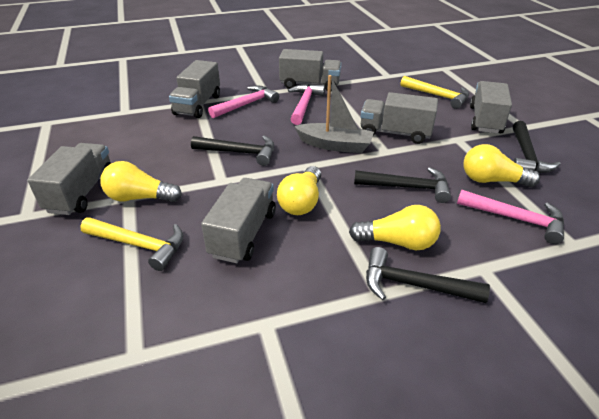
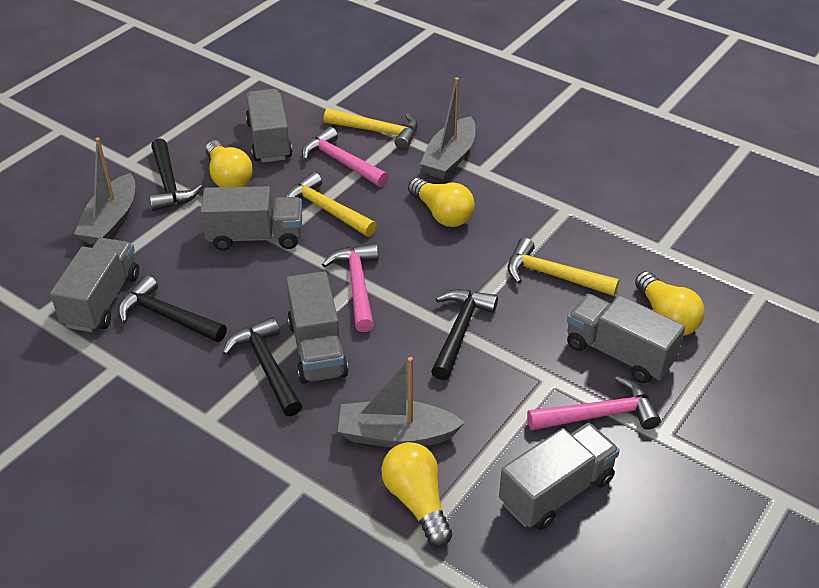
grey boat: [294,75,374,153] = 1 -> [74,138,135,244] [338,357,465,448] [420,77,476,179] = 3
yellow hammer: [80,217,184,271] [400,76,469,109] = 2 -> [285,172,377,237] [324,108,418,150] [508,238,619,296] = 3

